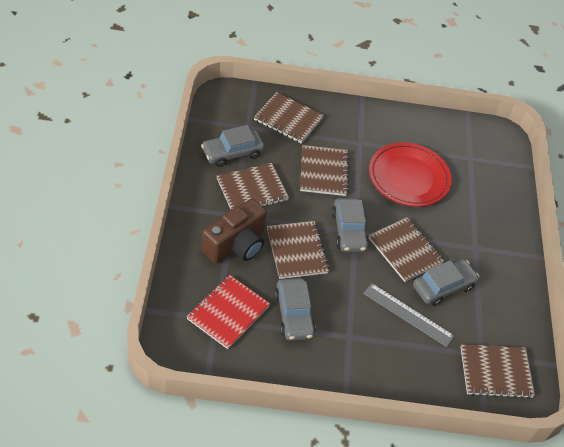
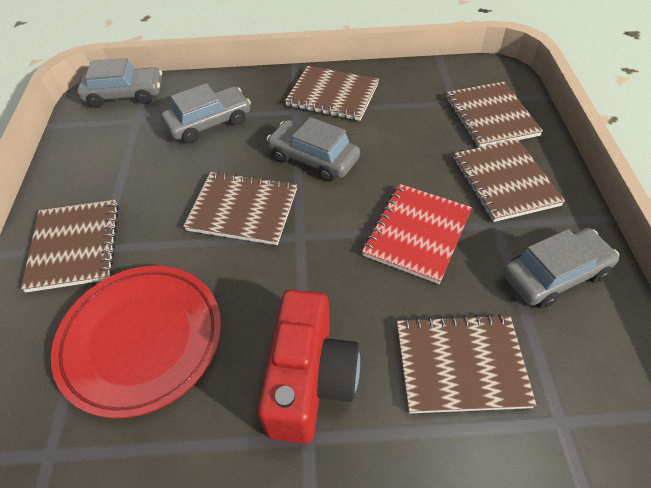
brown camera: [201,199,267,264] = 1 -> none = 0
grey ruler: [363,283,455,347] = 1 -> none = 0
red camera: none = 0 -> [257,290,360,444] = 1

